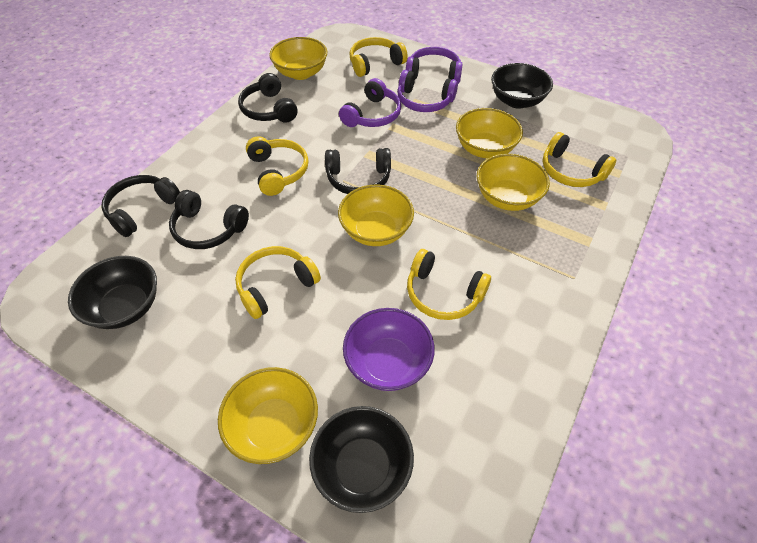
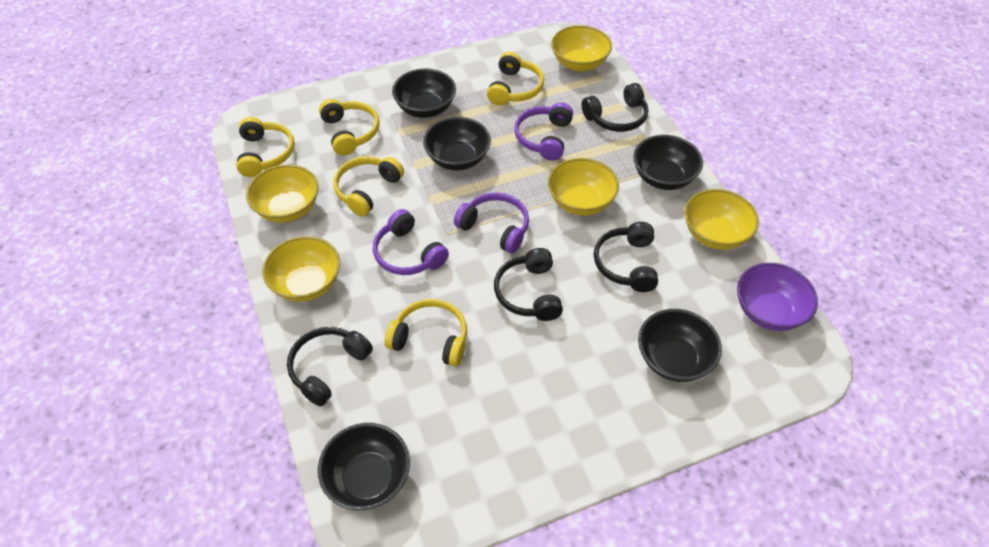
black bowl: [68,256,157,329] [309,406,414,513] [491,63,553,109] = 3 -> [318,423,410,510] [392,69,456,118] [423,117,491,170] [633,135,703,190] [638,309,722,382] = 5

